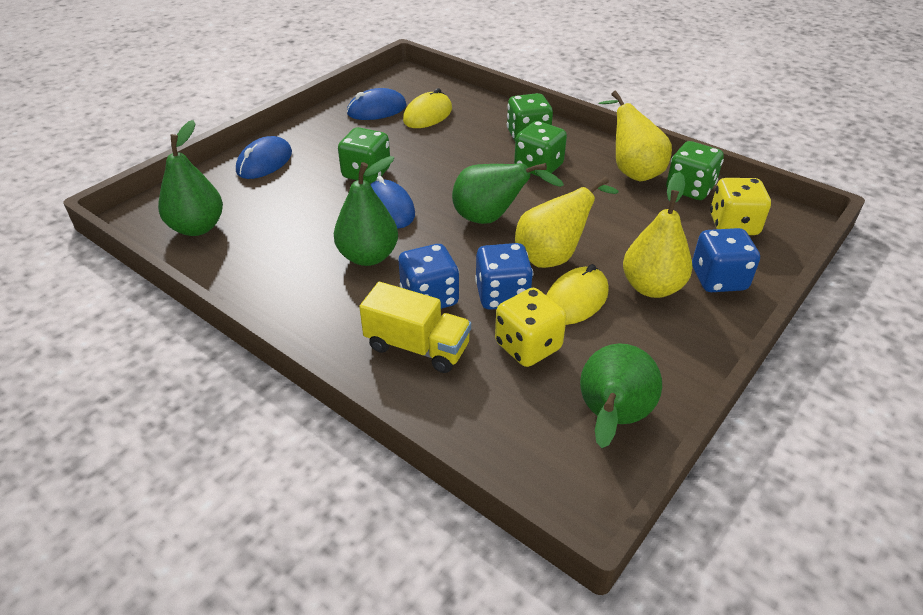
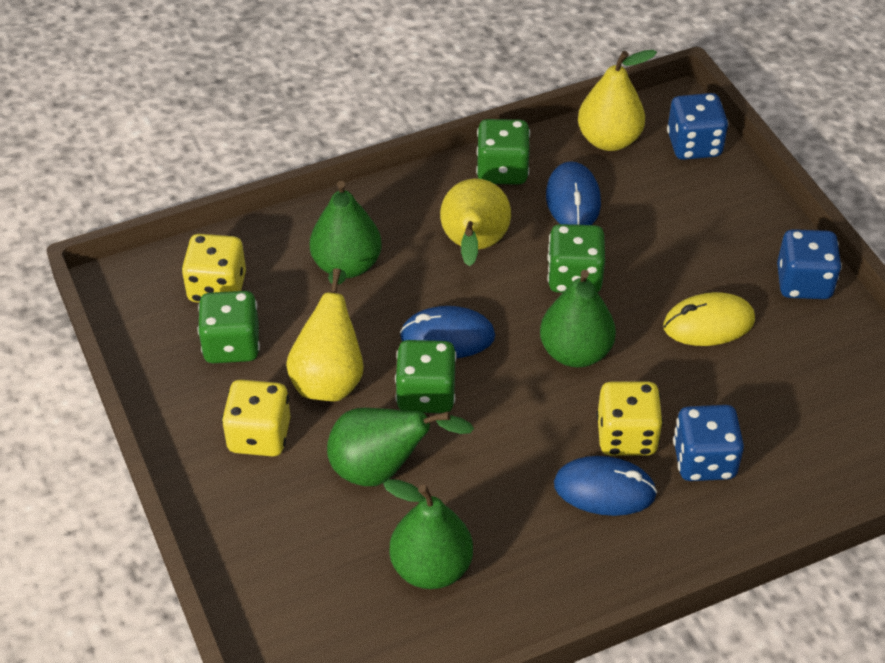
yellow dice: [495,288,567,367] [710,178,771,235] = 2 -> [181,234,246,303] [222,380,290,457] [597,382,663,456] = 3
yellow mouse: [403,88,452,128] [546,264,609,325] = 2 -> [663,292,755,346] = 1
yellow truck: [359,282,471,373] = 1 -> none = 0

